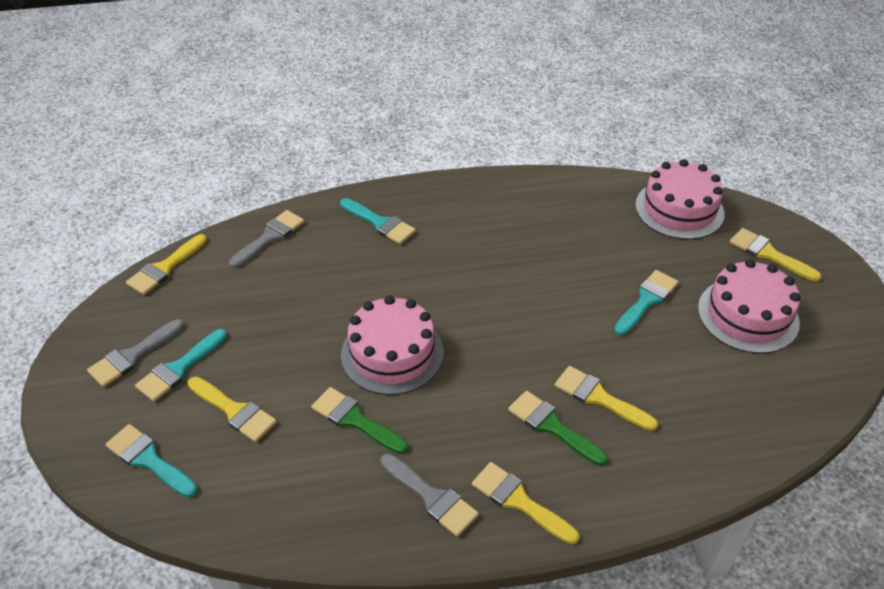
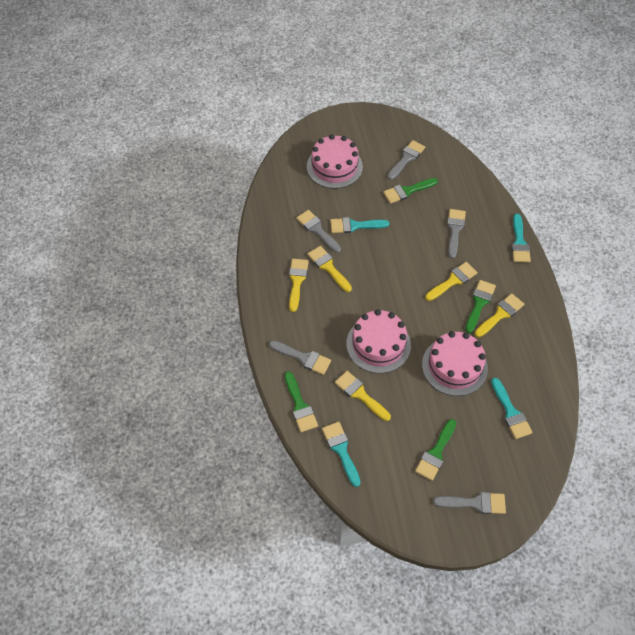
green brush: [311,387,408,454] [508,391,608,466] = 2 -> [285,371,318,432] [383,178,438,204] [415,419,456,481] [465,280,496,333] = 4
grey brush: [87,319,184,387] [229,210,304,268] [381,453,479,537] = 3 -> [269,340,331,375] [296,210,341,253] [387,140,425,180] [433,492,506,514] [447,209,466,258] = 5

